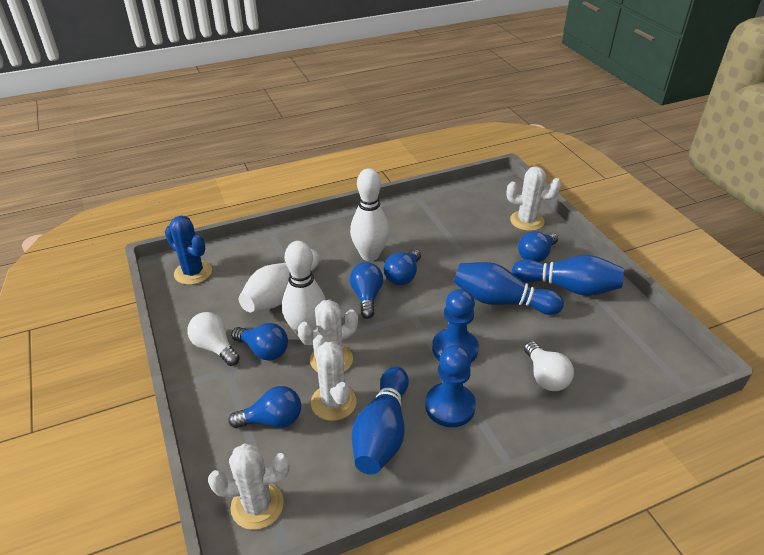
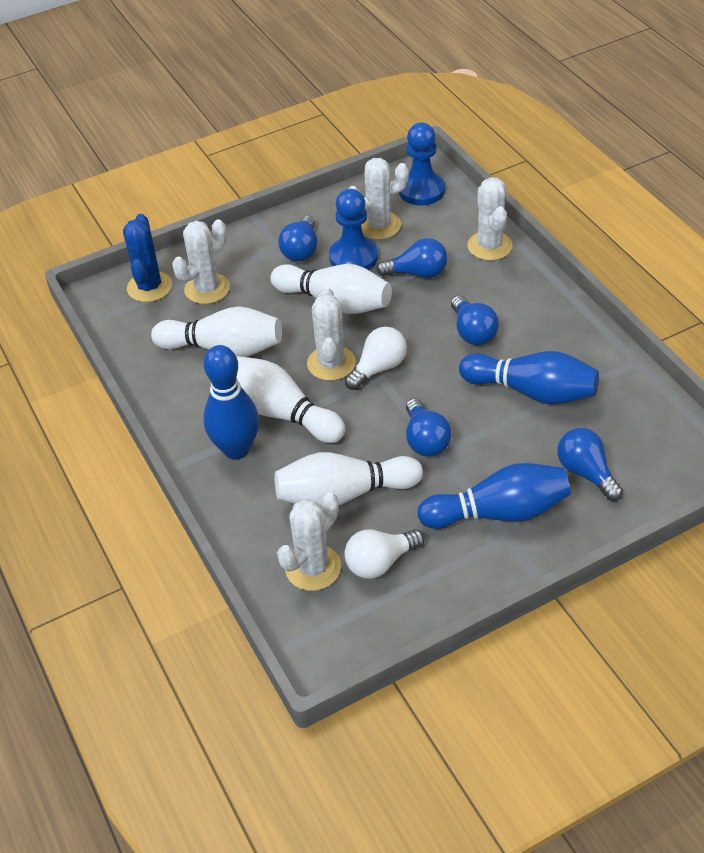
white bowling pin: [239,249,319,312] [282,241,326,337] [350,168,389,261] = 3 -> [151,306,282,357] [236,356,346,443] [271,264,392,314] [275,452,423,508] = 4
white cactus: [208,443,289,530] [298,300,358,372] [311,335,357,421] [506,166,561,231] = 4 -> [172,219,230,304] [277,492,341,591] [307,287,356,381] [349,158,409,240] [467,177,513,261] = 5

